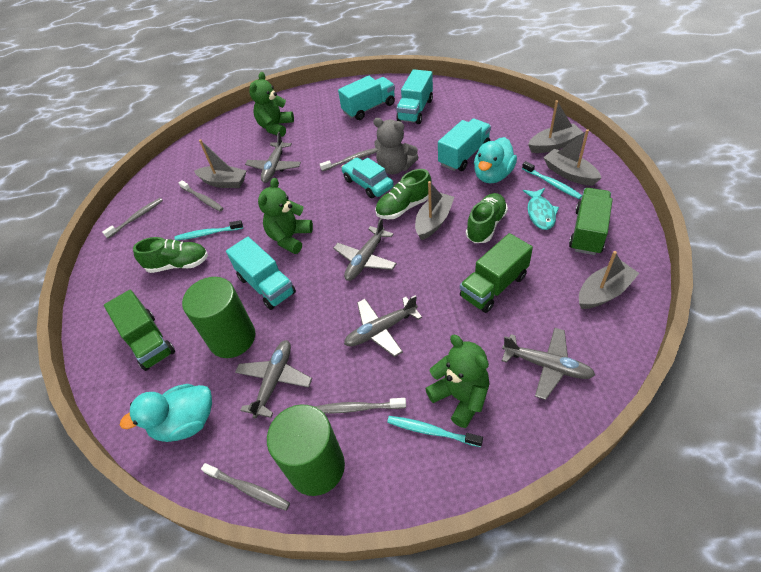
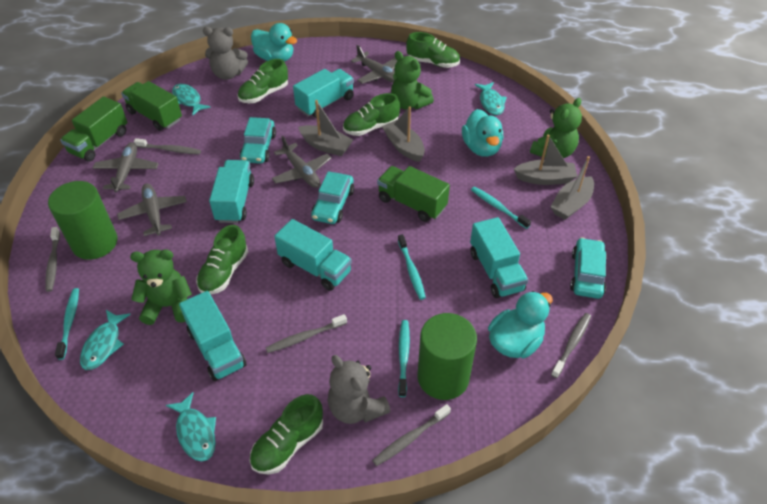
green shoe: [133,237,208,273] [375,169,431,219] [466,193,508,243] = 3 -> [196,225,248,295] [237,59,288,103] [249,394,323,474] [343,93,400,136] [406,32,460,68] = 5
grey boat: [194,139,246,188] [415,181,454,240] [528,100,584,153] [543,129,601,186] [579,251,639,309] = 5 -> [298,100,353,156] [382,107,425,162] [514,134,577,185] [550,156,594,220] = 4
grey plane: [235,340,312,419] [245,132,301,183] [333,218,397,281] [344,295,422,357] [502,327,595,400] = 5 -> [93,142,158,192] [117,183,187,236] [272,136,331,188] [351,45,397,84] = 4
grey teddy bear: [373,118,419,174] = 1 -> [203,27,248,80] [328,355,391,424] = 2
turquoise car: [341,158,394,198] = 1 -> [240,117,276,164] [311,171,354,224] [570,237,607,299] = 3
turquoise duck: [120,384,212,442] [474,137,517,183] = 2 -> [251,23,297,61] [462,109,503,157] [488,291,553,359] = 3
turquoise fish: [523,188,559,230] = 1 -> [80,310,131,370] [166,392,216,462] [172,84,211,115] [475,82,507,115] = 4
turquoise toothbrush: [175,220,243,240] [387,416,483,447] [522,161,582,199] = 3 -> [55,288,79,360] [398,234,426,300] [398,320,410,397] [471,187,531,229] = 4
turquoise truck: [226,237,296,310] [338,76,395,120] [396,69,433,124] [438,119,491,171] = 4 -> [179,291,247,381] [209,160,254,223] [274,219,352,291] [293,69,354,118] [470,217,528,298] = 5

